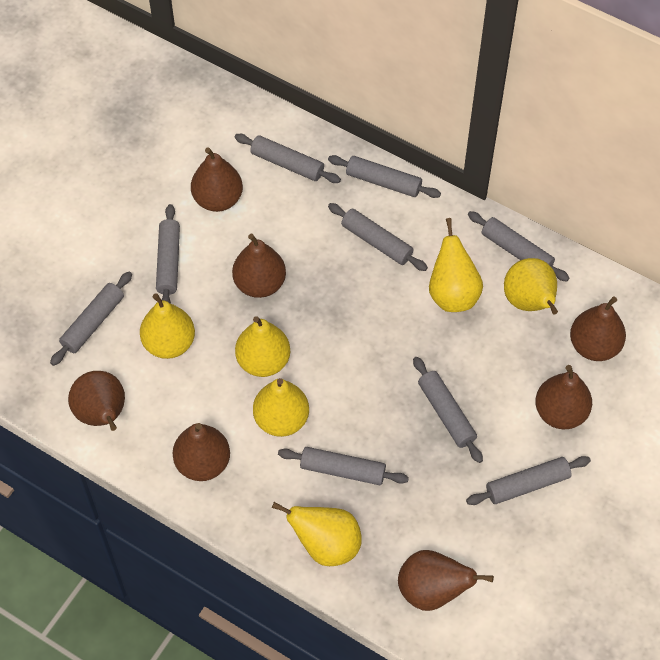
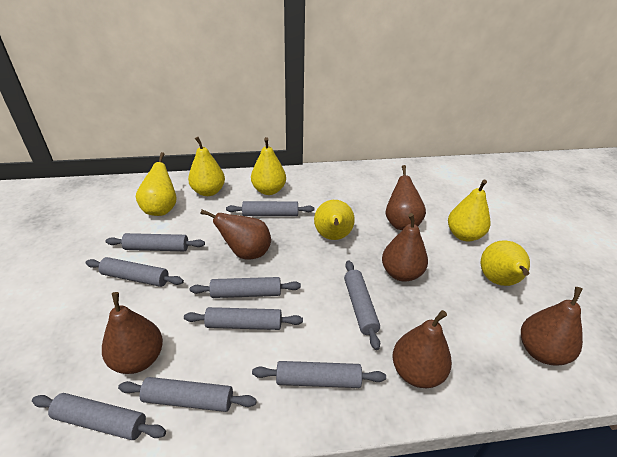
brown pear: [68,371,125,431] [173,423,230,481] [191,147,243,212] [232,234,286,298] [398,550,494,611] [535,365,592,429] [570,297,626,361] = 7 -> [102,292,163,374] [201,210,271,260] [382,213,428,282] [386,165,426,230] [393,310,452,388] [521,287,583,366] = 6

